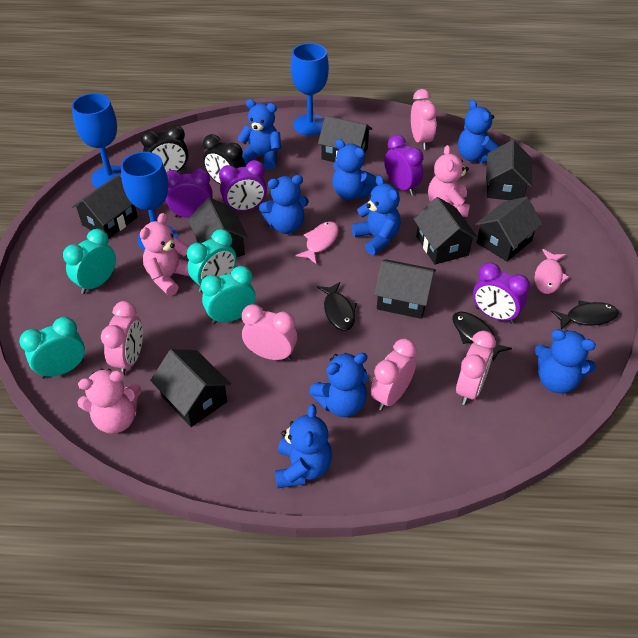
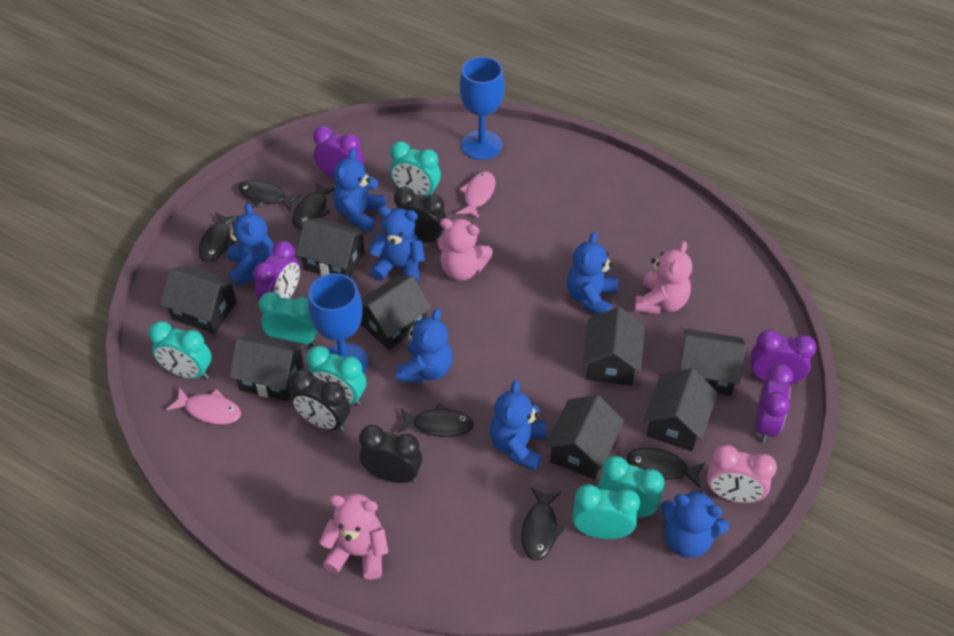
black clock: [141,125,189,172] [203,134,246,185] = 2 -> [290,369,350,432] [359,425,422,483] [394,187,446,243] = 3
black fish: [317,282,357,331] [453,312,512,361] [551,300,619,330] = 3 -> [198,212,239,262] [238,180,302,211] [292,182,335,229] [397,403,474,437] [521,487,565,560] [627,448,705,488] = 6
blue goblet: [72,93,122,188] [121,152,178,251] [291,43,329,135] = 3 -> [308,273,368,373] [460,57,505,160] = 2
blue teddy bear: [237,99,281,170] [259,175,309,234] [275,404,332,489] [309,353,368,417] [332,139,377,200] [352,175,401,255] [458,100,499,163] [535,329,596,394] = 8 -> [226,203,274,287] [333,149,386,232] [368,206,425,283] [396,308,453,384] [490,380,547,471] [567,232,618,315] [661,489,729,558] = 7
pink clock: [101,301,143,375] [242,304,297,361] [371,339,417,411] [411,89,437,150] [456,331,496,405] = 5 -> [707,445,777,503] = 1
turquoise clock: [19,317,85,379] [63,229,116,294] [187,229,236,292] [201,266,256,324] = 4 -> [149,321,212,379] [259,292,317,346] [306,346,366,406] [390,141,441,196] [572,484,640,539] [598,456,664,518] = 6

